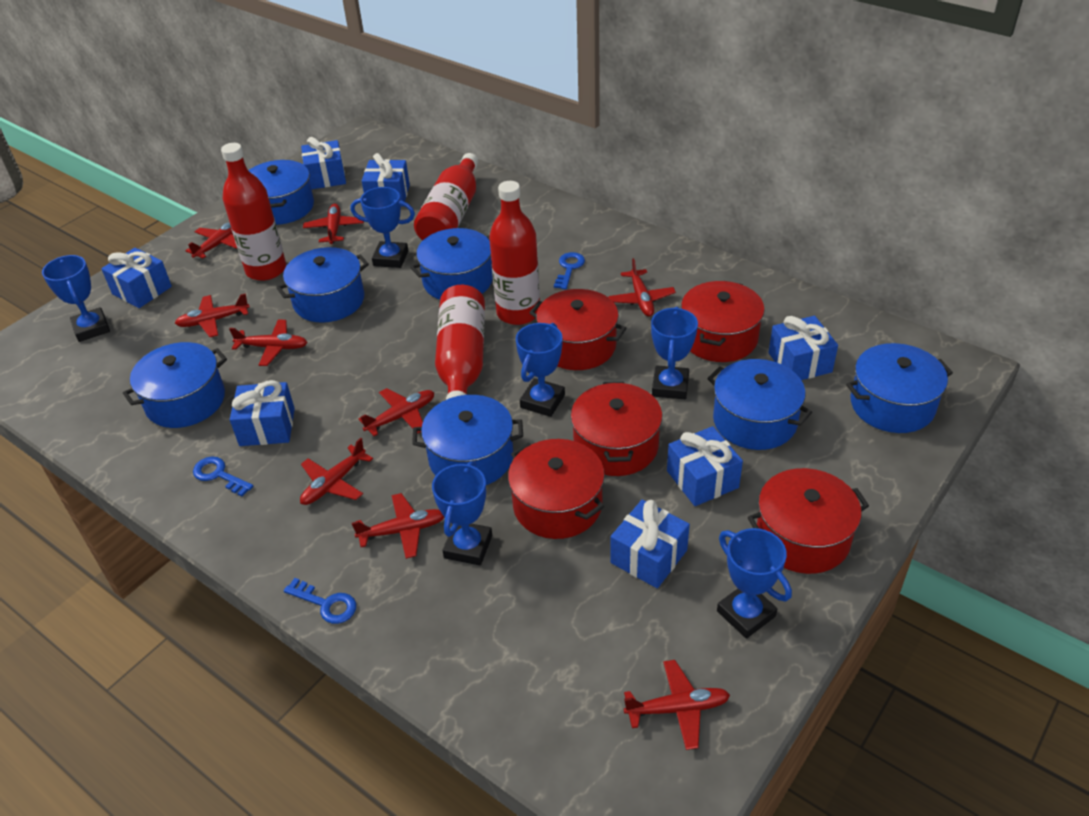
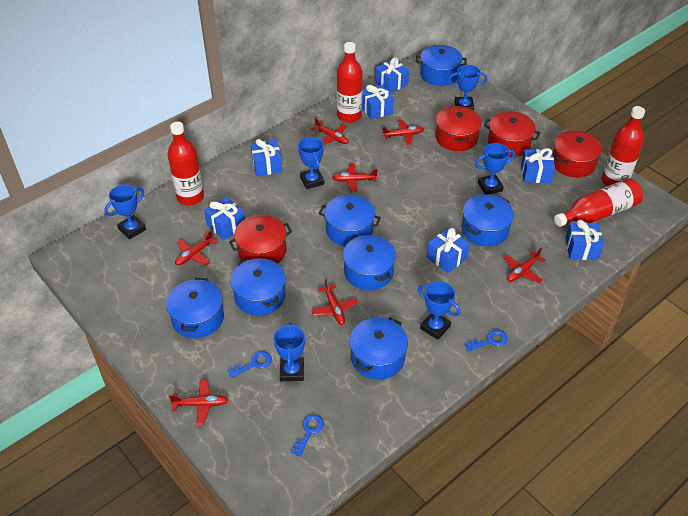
red plane: [175,293,250,337] [185,222,237,259] [229,320,308,366] [300,438,373,505] [303,203,364,244] [352,493,444,559] [359,388,434,436] [608,258,676,317] [624,660,730,750] = 9 -> [169,379,228,425] [175,230,217,265] [311,118,348,145] [311,279,358,325] [332,163,378,192] [382,120,424,145] [503,248,546,283] = 7
red pot: [508,439,605,539] [529,289,627,370] [571,382,662,476] [681,281,765,362] [748,468,869,574] = 5 -> [229,215,292,264] [435,106,482,151] [484,111,540,157] [553,130,602,177] = 4

